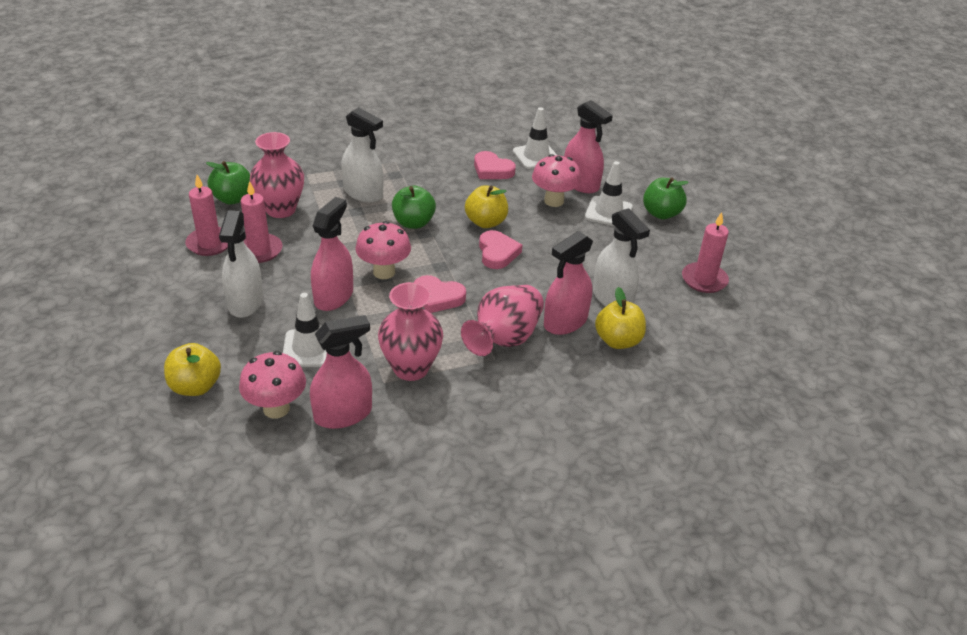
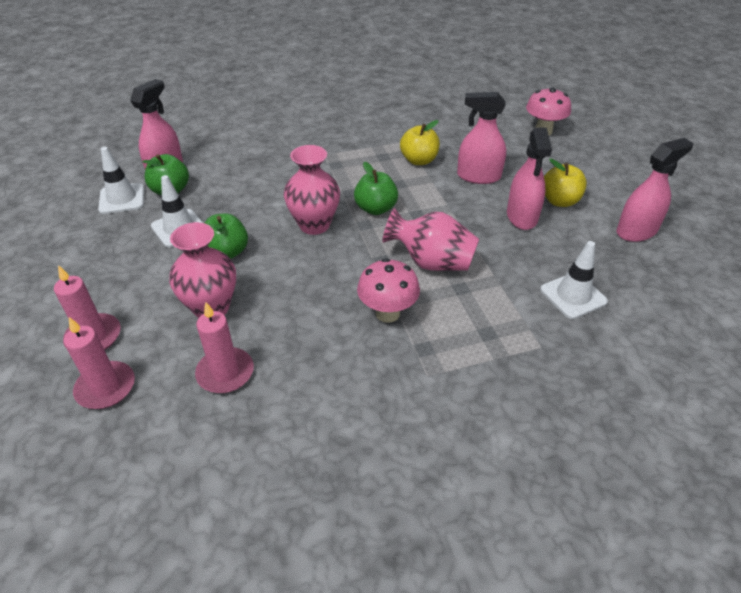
pink heart: [414,275,466,313] [474,151,516,179] [479,230,522,269] = 3 -> none = 0
pink mushroom: [239,351,306,419] [355,221,411,279] [532,154,581,207] = 3 -> [357,258,420,323] [526,87,571,135] = 2
white spray bottle: [219,210,263,318] [341,107,384,203] [593,208,650,307] = 3 -> none = 0
yellow apple: [164,343,221,396] [465,185,508,228] [595,287,646,349] = 3 -> [400,120,440,165] [544,159,587,207] = 2

